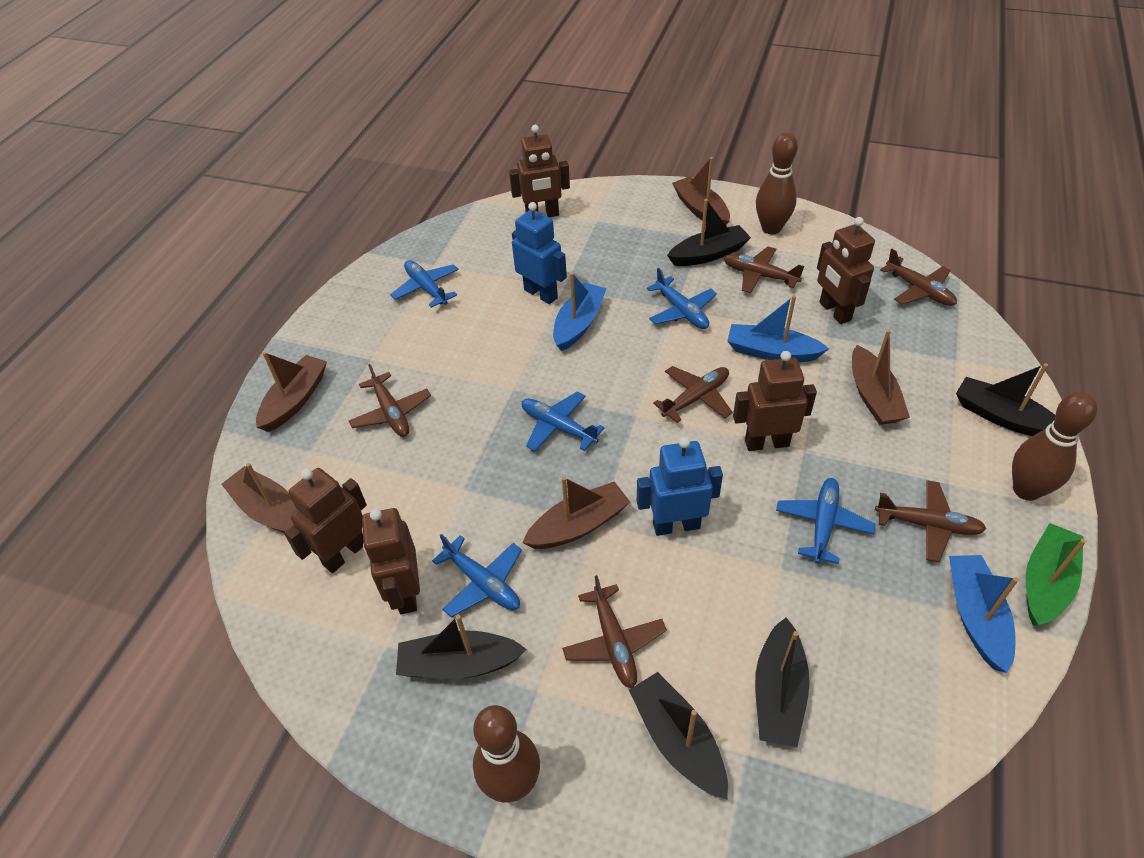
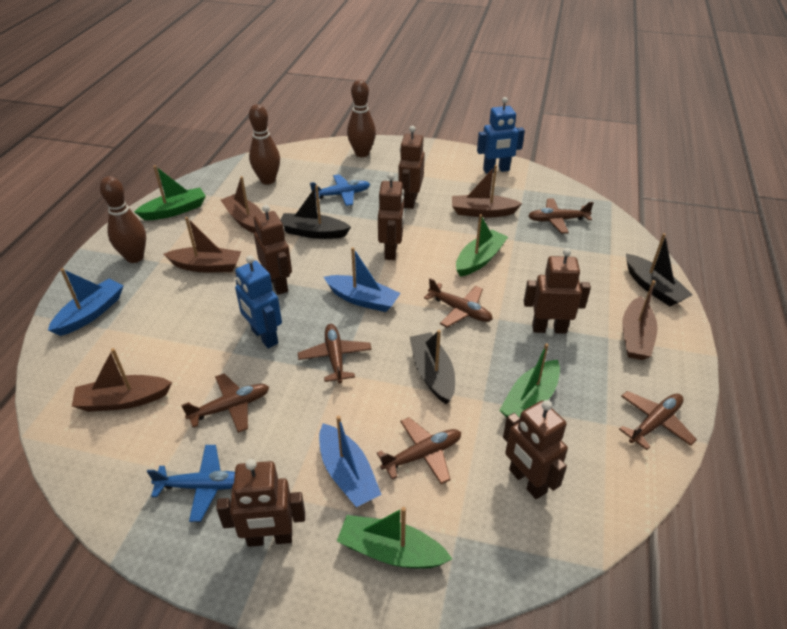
black boat: [396,615,526,679] [629,672,728,800] [667,199,751,266] [755,617,810,747] [956,363,1055,436] = 5 -> [280,185,351,239] [410,330,455,404] [626,233,693,306] = 3
blue plane: [390,260,459,308] [432,534,522,617] [522,392,605,451] [647,268,717,329] [776,478,876,564] = 5 -> [147,445,235,522] [310,174,370,206] = 2
brown robot: [284,468,367,573] [362,508,420,614] [509,125,570,217] [733,351,817,451] [817,217,875,324] = 5 -> [216,459,305,547] [254,205,292,295] [378,173,404,260] [398,126,425,209] [503,400,568,499] [524,248,591,334] = 6
green boat: [1026,523,1086,626] = 1 -> [134,165,206,220] [337,507,452,569] [456,214,508,277] [499,343,560,418] = 4

